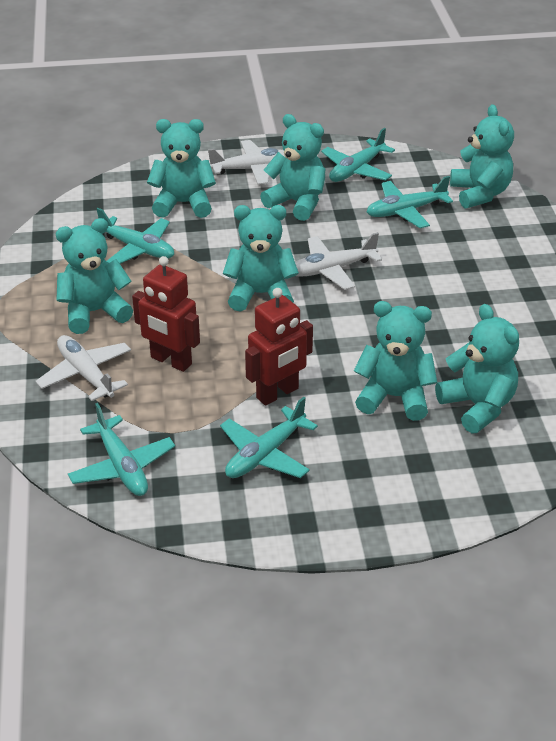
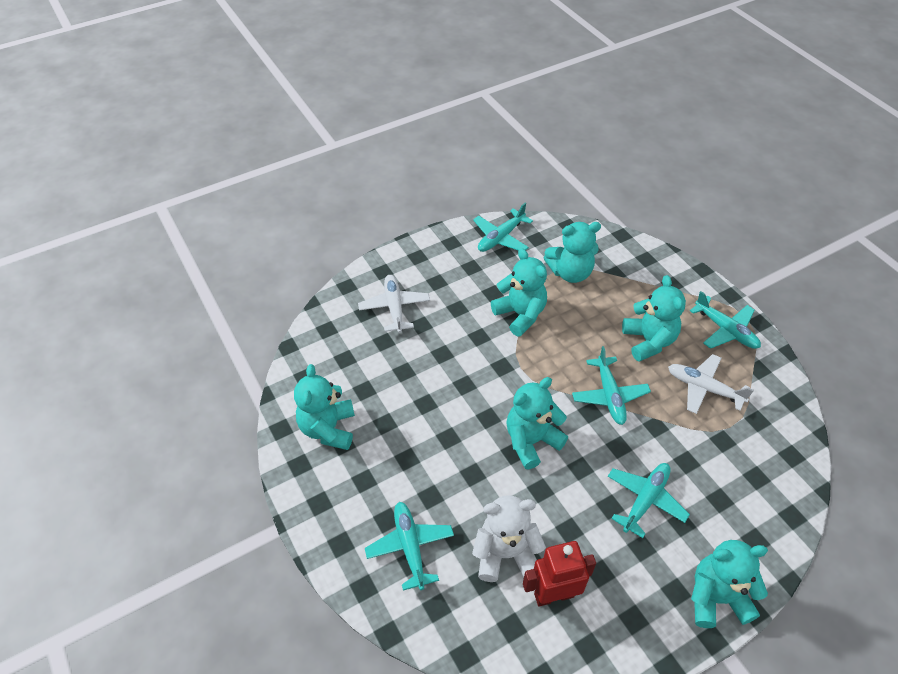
red robot: [132,256,200,372] [245,288,313,406] = 2 -> [523,541,596,607] = 1
turquoise teddy bear: [56,218,133,334] [147,119,216,218] [223,205,299,311] [260,114,326,221] [354,301,437,421] [435,304,519,433] [450,104,514,208] = 7 -> [294,364,355,450] [491,249,547,337] [506,377,568,469] [544,222,601,283] [622,275,686,362] [691,540,768,628] = 6
white plane: [36,335,131,401] [208,140,286,185] [295,232,382,290] = 3 -> [358,275,430,333] [668,354,754,414] = 2
white teddy bear: none = 0 -> [472,495,546,582] = 1

